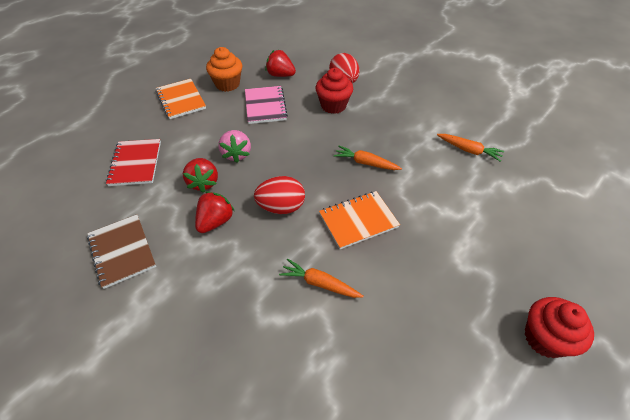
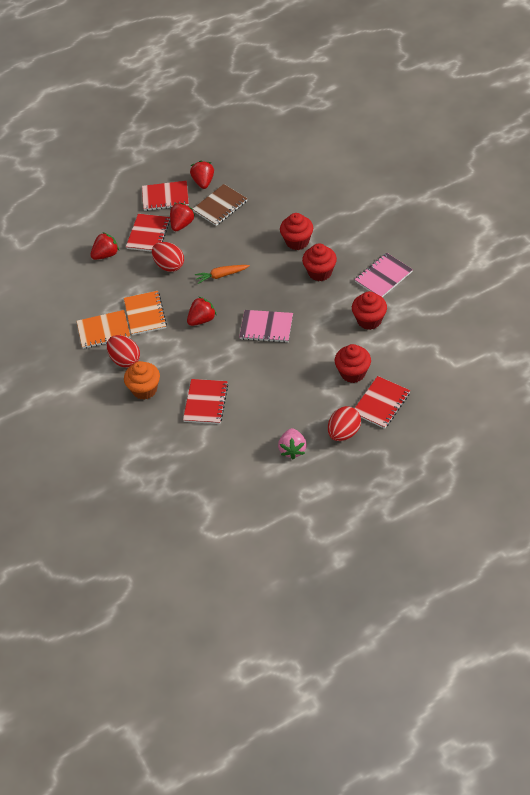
orange carrot: [279,258,363,298] [334,146,402,170] [437,134,504,162] = 3 -> [195,265,250,284] = 1
pink notebook: [245,86,288,124] = 1 -> [239,310,293,343] [355,253,413,297] = 2
red cupcake: [316,68,353,114] [525,297,594,358] = 2 -> [280,213,313,250] [302,244,337,281] [335,344,371,383] [352,291,387,330] = 4
red egg: [254,176,305,214] [329,53,359,84] = 2 -> [107,335,140,368] [152,242,184,272] [328,406,361,441] = 3
red notebook: [106,139,161,186] = 1 -> [126,214,170,252] [142,181,189,211] [183,379,229,424] [354,376,410,429] = 4
red strawberry: [183,158,218,193] [195,191,234,233] [265,50,296,77] = 3 -> [90,232,119,260] [170,203,195,231] [187,297,217,326] [190,161,214,189] = 4

